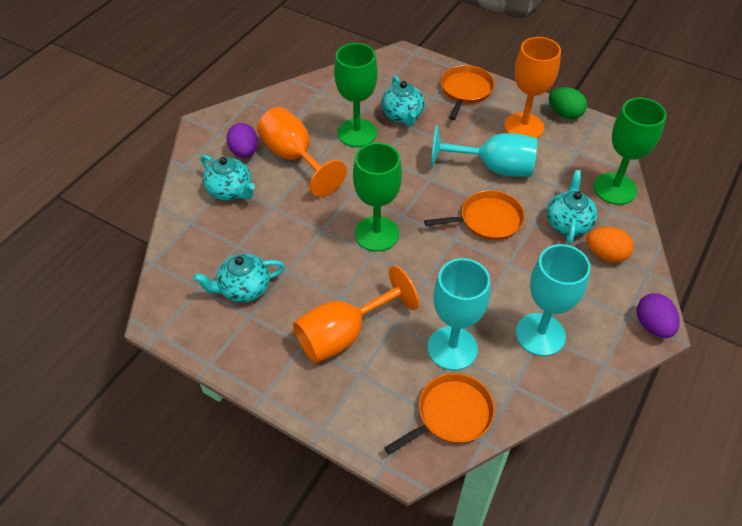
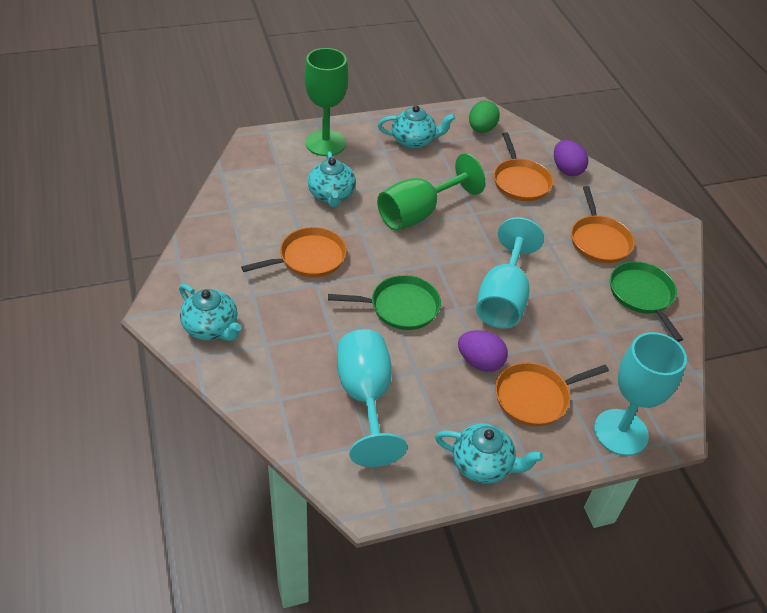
green goblet: [334,43,378,147] [353,143,402,252] [593,98,666,205] = 3 -> [304,48,348,156] [377,153,485,231] = 2
green pan: none = 0 -> [328,275,441,330] [610,261,683,342] = 2
orange egg: [586,227,634,263] = 1 -> none = 0
orange goblet: [257,107,347,197] [293,265,419,363] [504,37,561,138] = 3 -> none = 0
orange pan: [384,373,495,455] [424,190,525,240] [441,65,495,120] = 3 -> [241,227,347,277] [494,132,553,201] [495,362,609,426] [571,186,635,263] = 4

